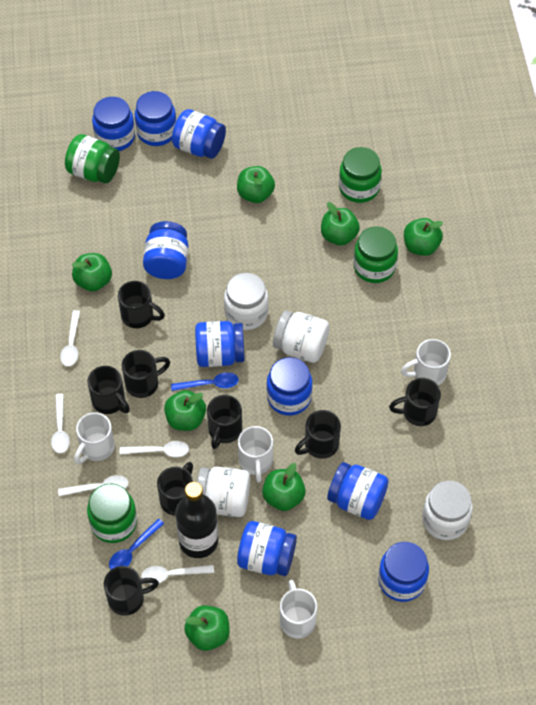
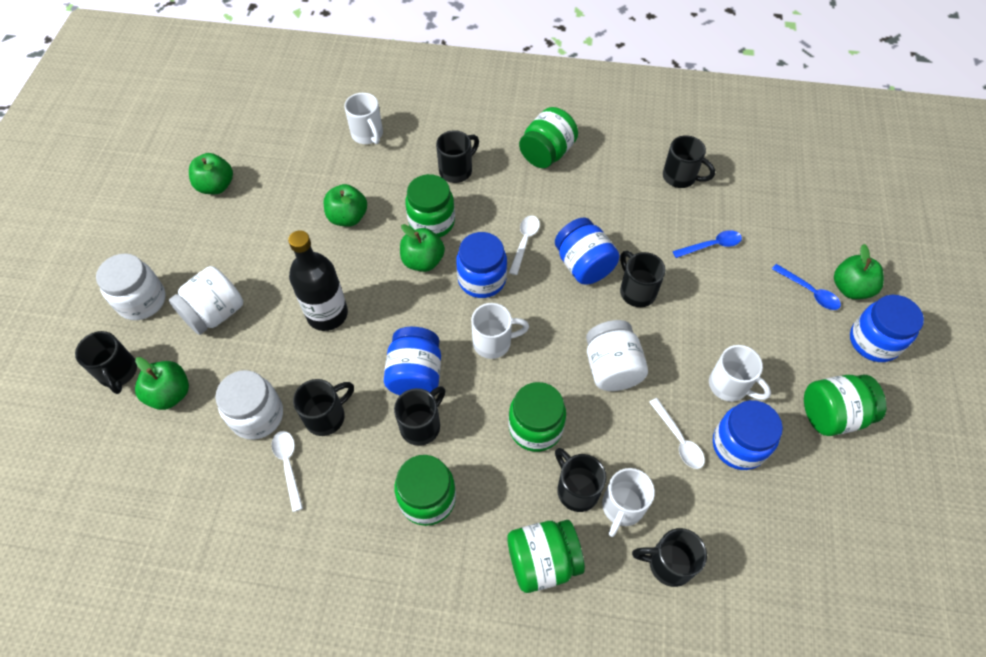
blue jar: [92,97,135,151] [135,91,177,146] [143,221,188,279] [172,109,226,159] [195,321,244,367] [237,521,297,576] [266,357,313,416] [327,462,388,520] [378,542,429,602] = 9 -> [384,327,441,395] [456,232,507,298] [555,218,620,284] [713,400,783,470] [850,295,924,362] = 5
green apple: [72,253,112,291] [164,390,206,431] [184,605,230,651] [237,166,275,203] [262,463,306,511] [321,202,360,246] [404,218,443,256] = 7 -> [135,357,189,410] [189,153,233,194] [324,184,367,227] [400,224,445,272] [834,244,884,299] = 5
green jar: [65,134,120,184] [87,484,137,543] [339,147,382,203] [353,226,398,283] = 4 -> [394,455,456,526] [405,174,455,238] [507,520,585,593] [509,382,566,452] [519,107,578,168] [804,375,886,436] = 6
white spoon: [51,394,70,453] [58,475,129,496] [60,310,80,366] [120,441,189,458] [141,565,214,584] = 5 -> [272,431,303,512] [509,216,540,275] [649,398,705,469] = 3

